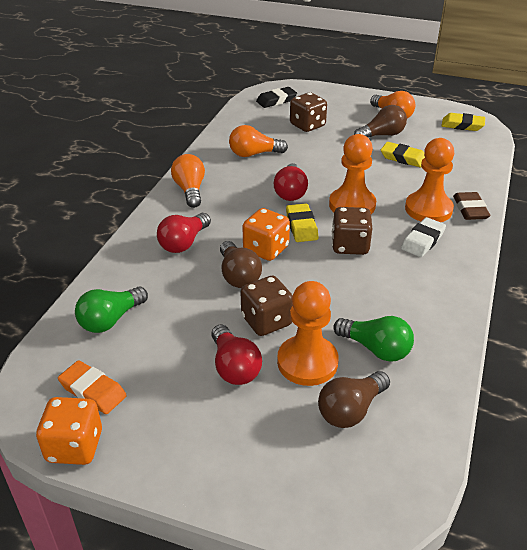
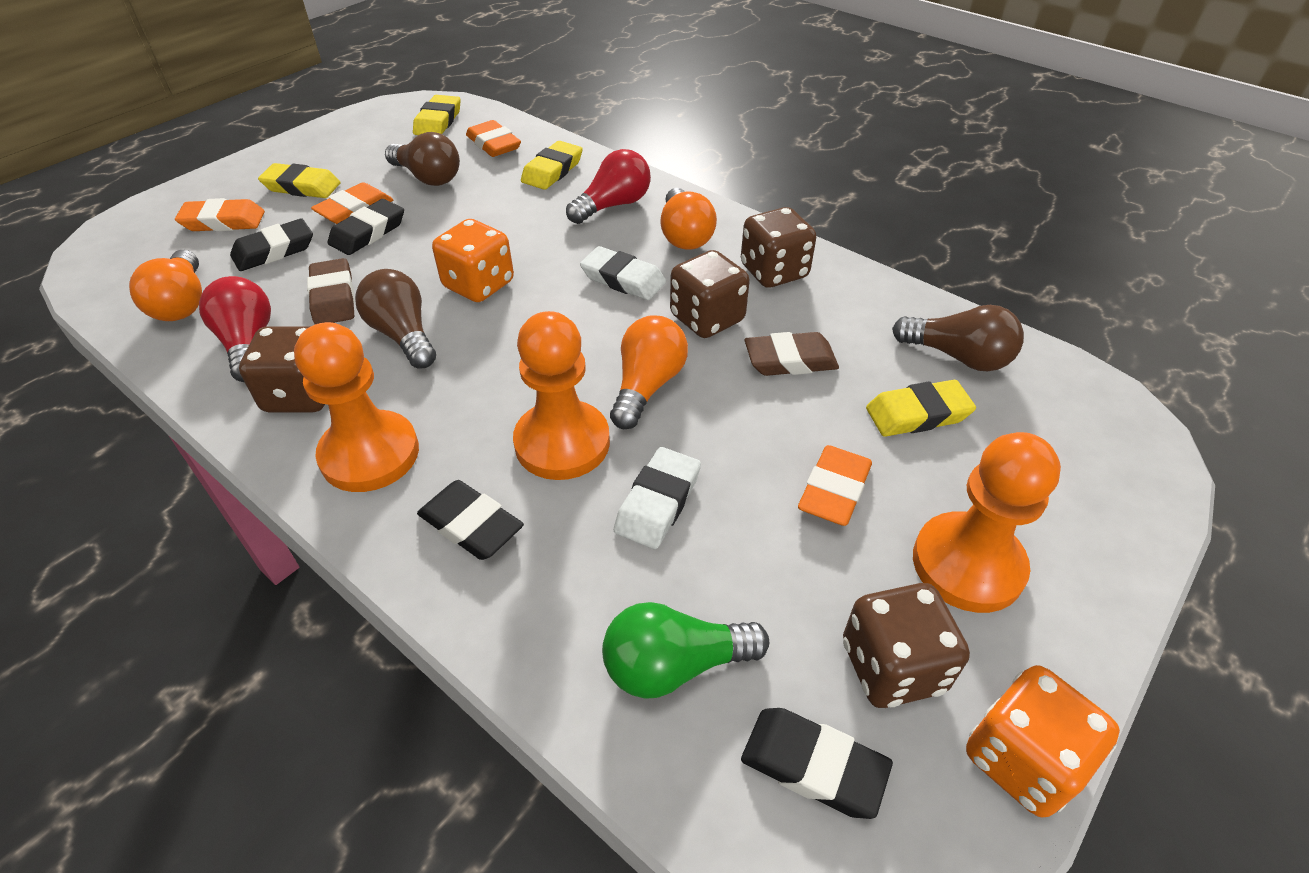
black eraser: [256,87,297,108] = 1 -> [230,219,313,271] [327,199,404,255] [417,480,524,560] [741,708,893,819] = 4
brown dice: [240,276,293,336] [290,92,327,132] [332,207,372,255] = 3 -> [239,326,325,412] [670,250,750,338] [741,207,816,288] [843,583,970,708] = 4
brown eraser: [453,192,490,220] = 1 -> [307,258,355,324] [744,332,839,376] = 2
green light bulb: [75,287,148,333] [333,316,414,362] = 2 -> [602,602,769,699] = 1
orange eraser: [58,360,127,414] = 1 -> [175,198,265,231] [311,182,394,224] [466,120,521,157] [798,445,872,526] = 4
red light bulb: [157,213,211,253] [211,324,262,385] [274,163,308,201] = 3 -> [199,276,271,382] [566,149,651,224] = 2
white eraser: [401,217,446,257] = 1 -> [580,246,666,300] [614,447,701,549] = 2
yellow eraser: [286,204,319,242] [381,142,425,168] [442,113,485,131] = 3 -> [258,163,341,198] [413,95,461,135] [521,141,583,190] [866,380,976,437] = 4

